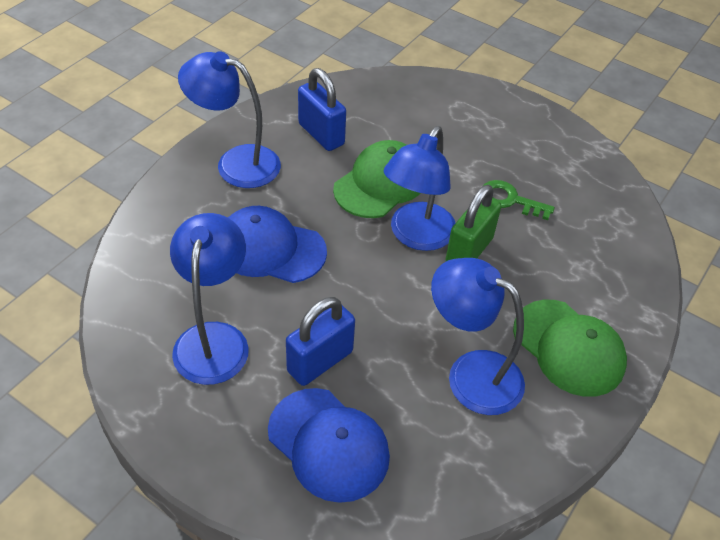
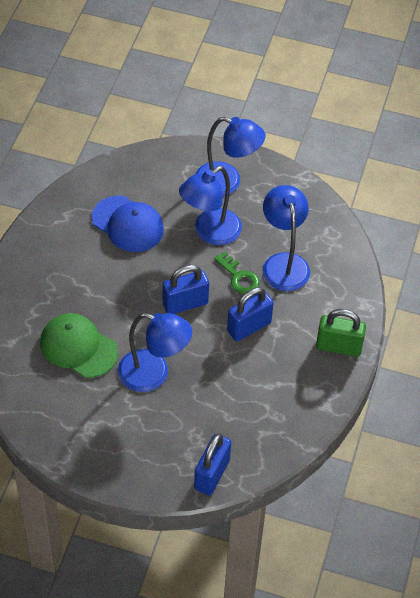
blue cap: [228,206,327,283] [268,388,390,503] = 2 -> [92,195,164,252] = 1
blue padlock: [286,297,355,386] [298,68,346,151] = 2 -> [163,265,209,314] [194,433,231,495] [227,287,274,341] = 3
green cap: [333,140,420,218] [513,300,627,397] = 2 -> [40,313,118,378] = 1

